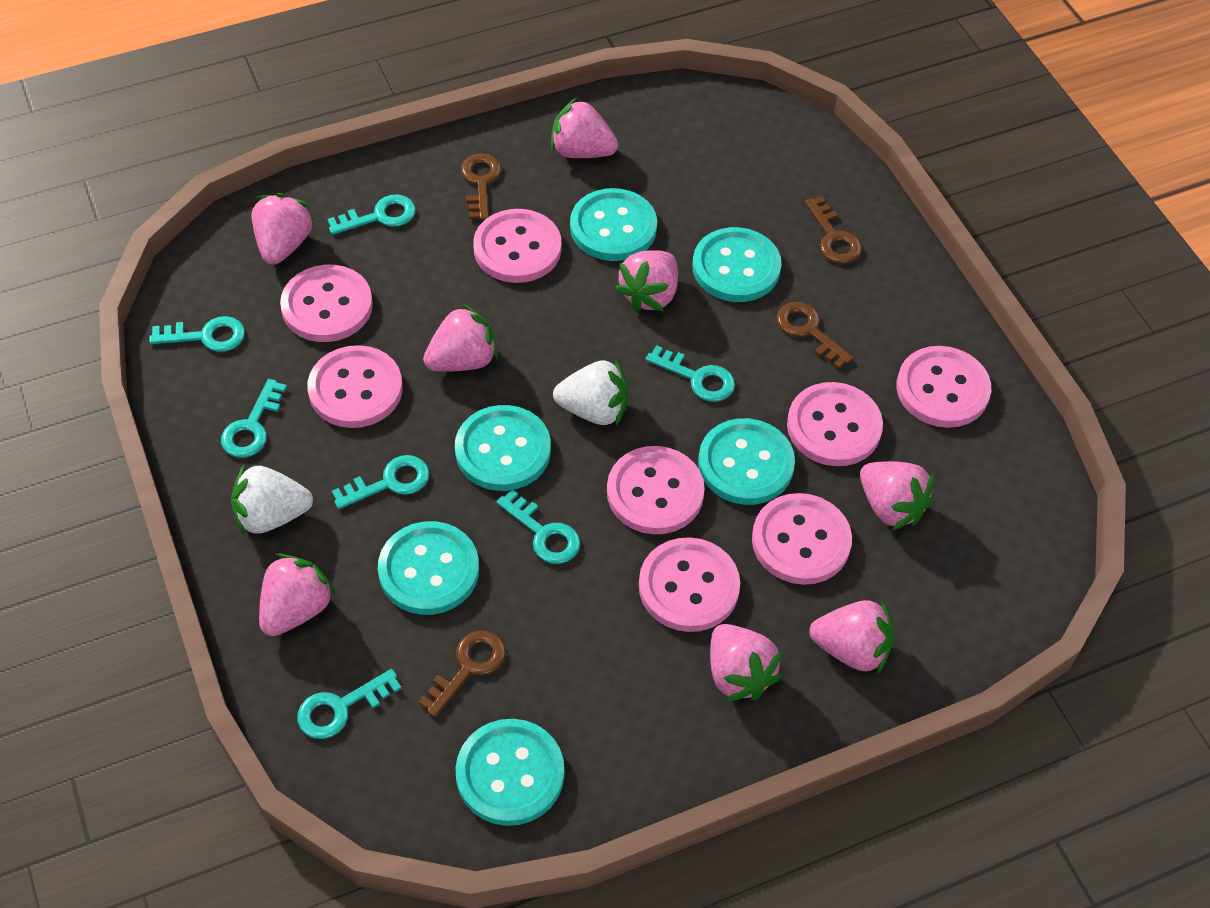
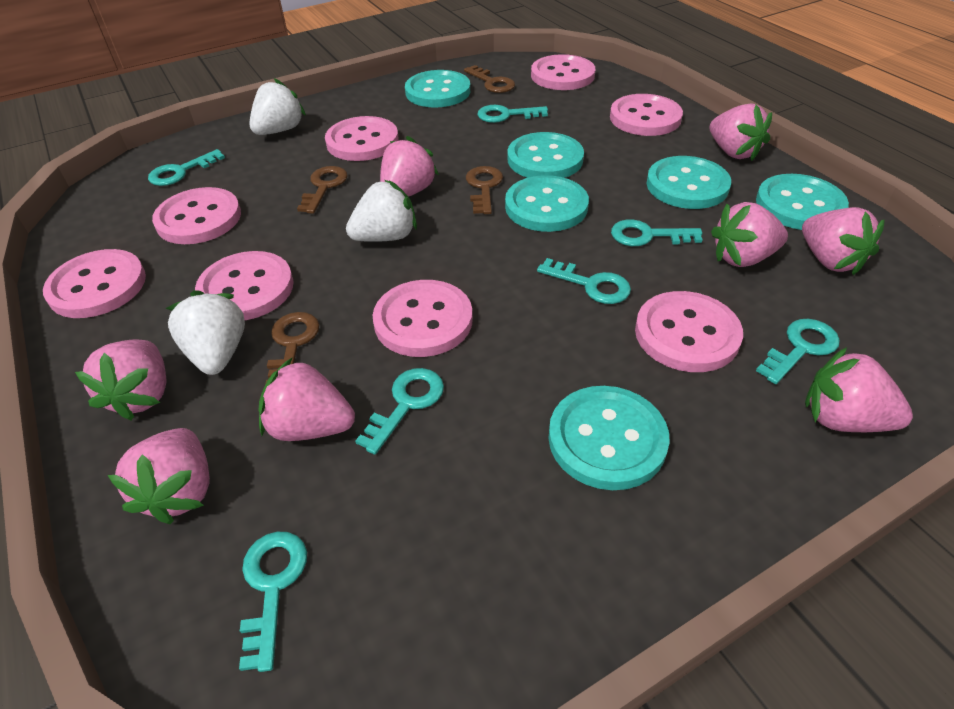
white strawberry: [231,464,313,535] [553,358,628,426] = 2 -> [166,290,245,375] [249,78,306,135] [346,180,417,242] = 3

